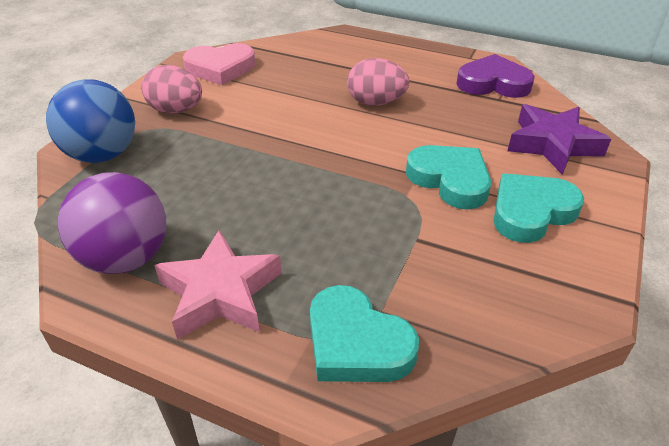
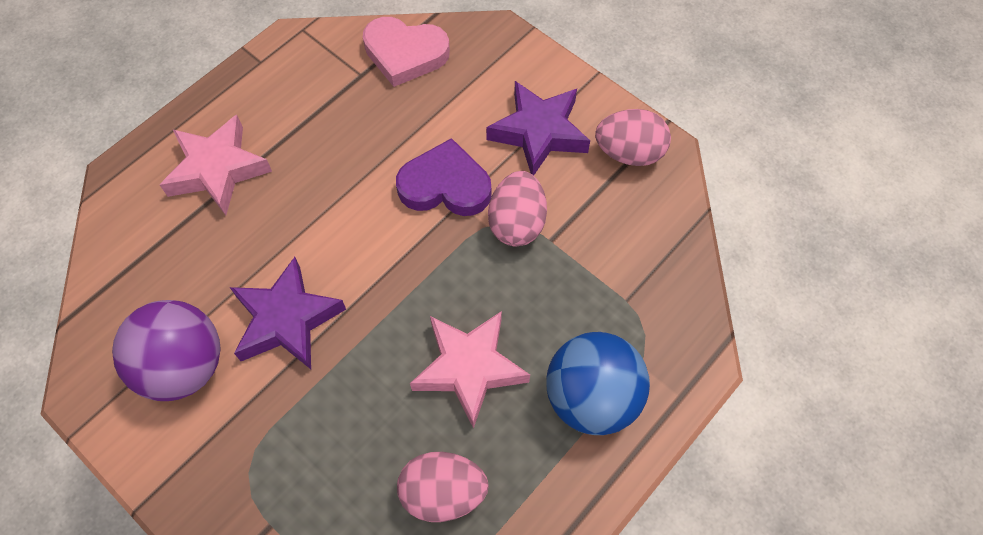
pink egg: [141,65,202,114] [347,58,410,106] = 2 -> [397,452,489,522] [488,171,547,246] [595,109,671,166] = 3
pink star: [154,230,282,340] = 1 -> [160,115,272,215] [410,311,530,429] = 2
purple star: [508,104,611,175] = 1 -> [230,257,346,369] [486,81,590,175] = 2
turquoise heart: [310,285,419,382] [406,145,491,209] [493,173,584,243] = 3 -> none = 0

